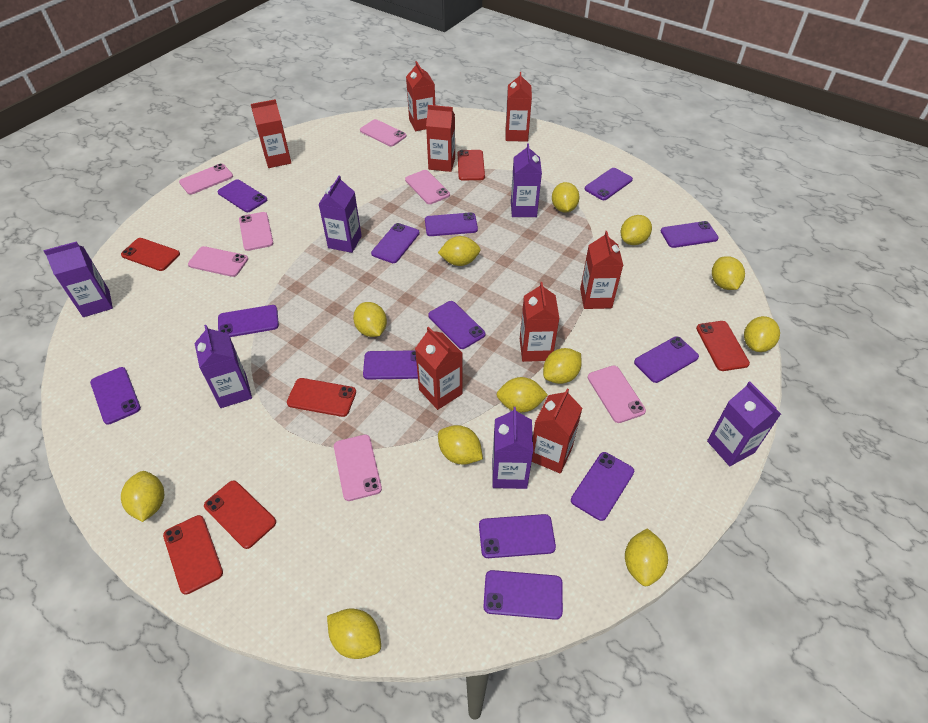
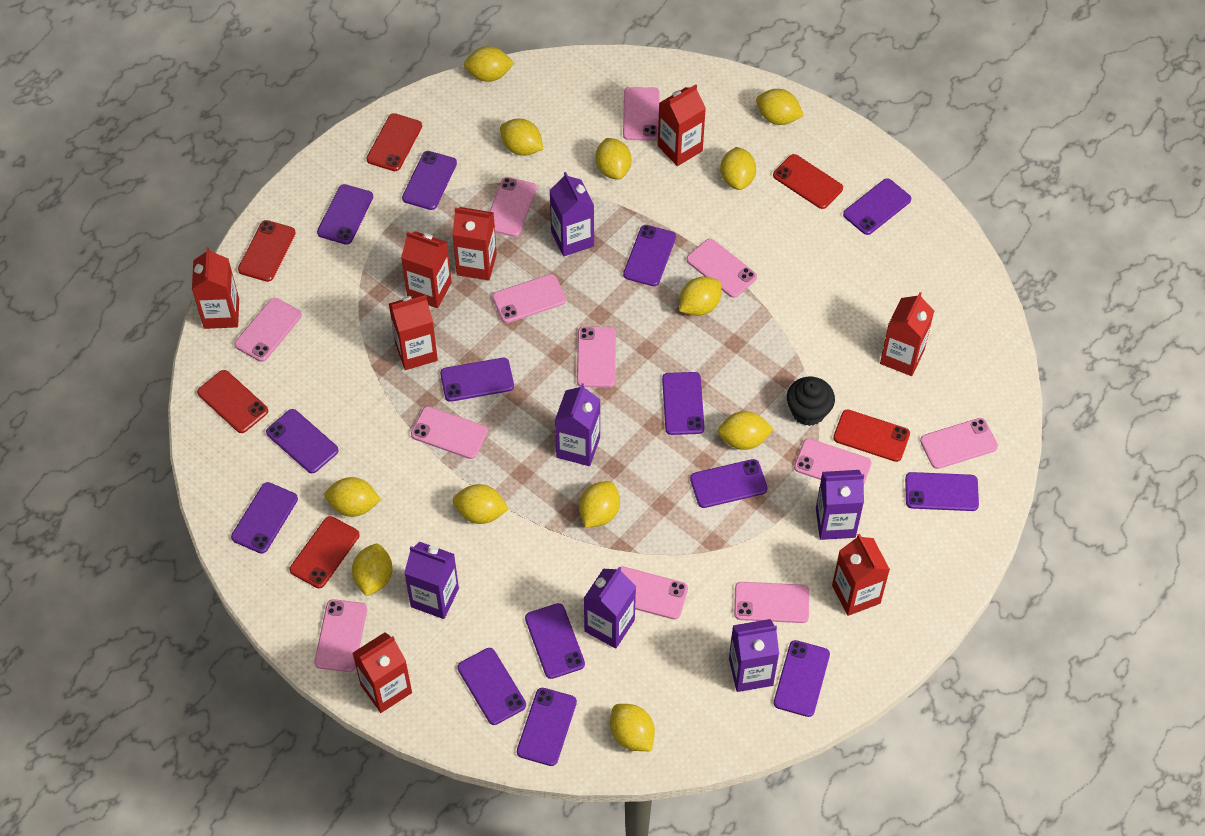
black cupcake: none = 0 -> [787,377,835,426] = 1
pink phone: [179,163,233,195] [188,246,248,277] [239,212,273,251] [334,435,382,501] [360,119,407,147] [405,170,450,204] [588,366,646,423] = 7 -> [234,298,302,362] [314,599,367,672] [411,406,488,459] [490,177,537,237] [492,274,566,323] [577,326,616,387] [621,567,688,619] [623,87,659,141] [687,239,757,298] [734,582,809,623] [794,438,872,483] [920,418,998,469] = 12
purple phone: [90,367,141,425] [217,179,267,212] [218,305,279,337] [363,350,418,379] [371,223,420,263] [425,212,478,236] [428,301,485,349] [479,514,556,558] [483,570,563,620] [571,452,634,521] [585,168,633,200] [634,336,699,383] [661,221,719,248] = 13 -> [231,482,298,554] [266,409,339,473] [317,184,373,245] [402,151,457,210] [440,358,514,402] [457,648,526,725] [517,688,577,766] [525,603,585,679] [623,225,676,286] [662,372,704,435] [690,459,768,508] [774,640,830,717] [843,178,911,235] [905,472,979,511] = 14

